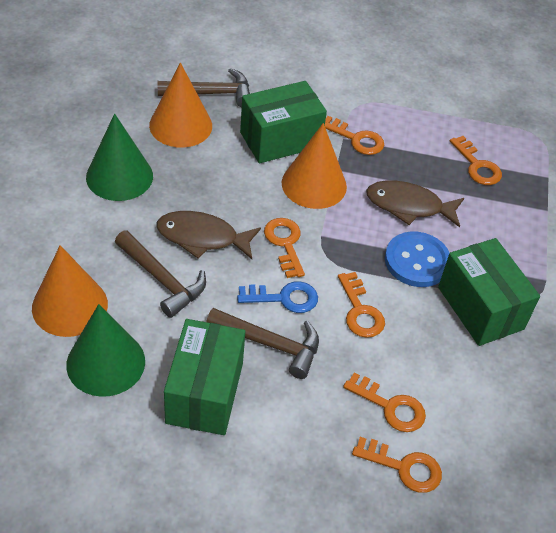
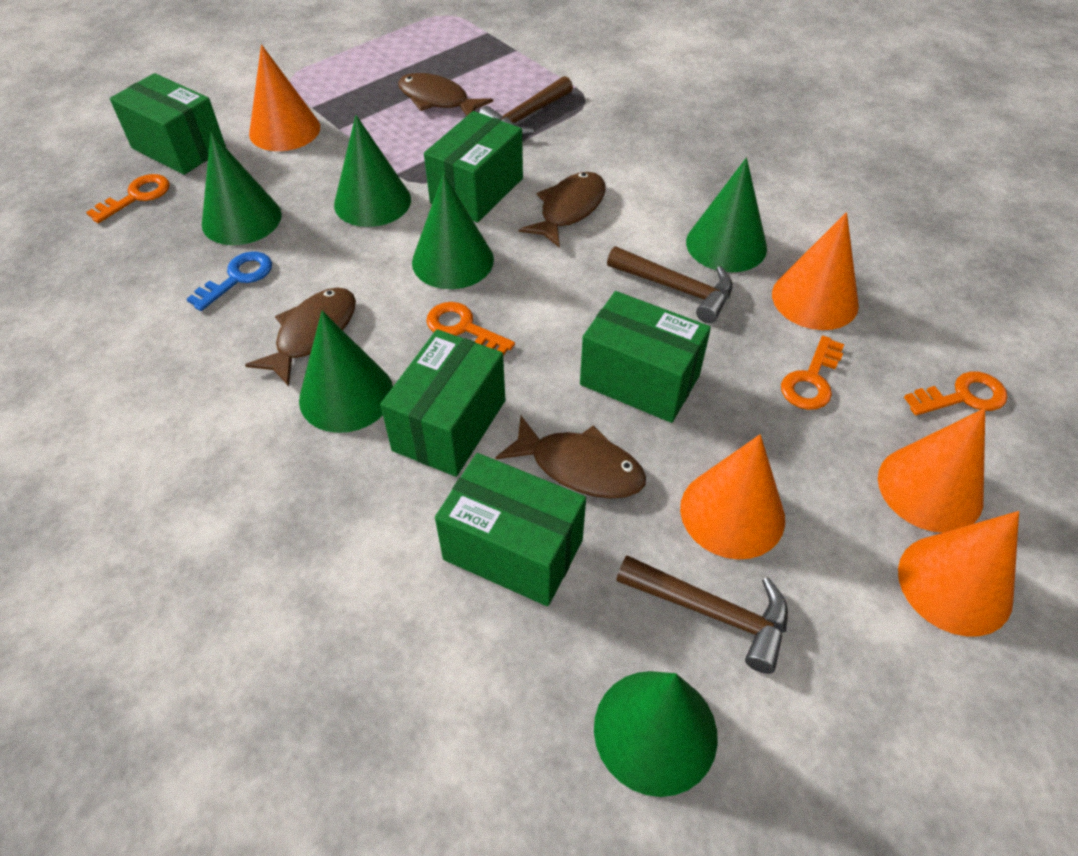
blue button: [385,232,450,287] = 1 -> none = 0
brown fish: [157,211,261,259] [366,180,464,227] = 2 -> [245,287,356,386] [398,73,493,116] [495,416,646,499] [519,172,606,248] = 4
green box: [164,319,245,435] [240,81,327,163] [438,238,540,346] = 3 -> [110,73,226,175] [380,329,505,477] [424,111,523,223] [435,453,586,606] [580,291,711,423] = 5
green cone: [66,304,145,397] [86,114,153,201] = 2 -> [202,132,282,245] [299,311,393,433] [334,115,411,227] [412,173,494,289] [594,671,718,797] [686,158,767,272] = 6
orange cone: [32,245,108,337] [149,63,212,148] [282,123,347,209] = 3 -> [249,45,320,151] [680,434,785,559] [772,212,859,330] [878,408,985,533] [898,511,1019,636] = 5
orange key: [264,218,305,278] [325,116,384,155] [338,272,385,338] [343,373,426,432] [352,437,442,493] [449,136,502,185] = 6 -> [86,174,170,223] [426,302,515,355] [781,336,844,410] [904,371,1008,416] = 4

